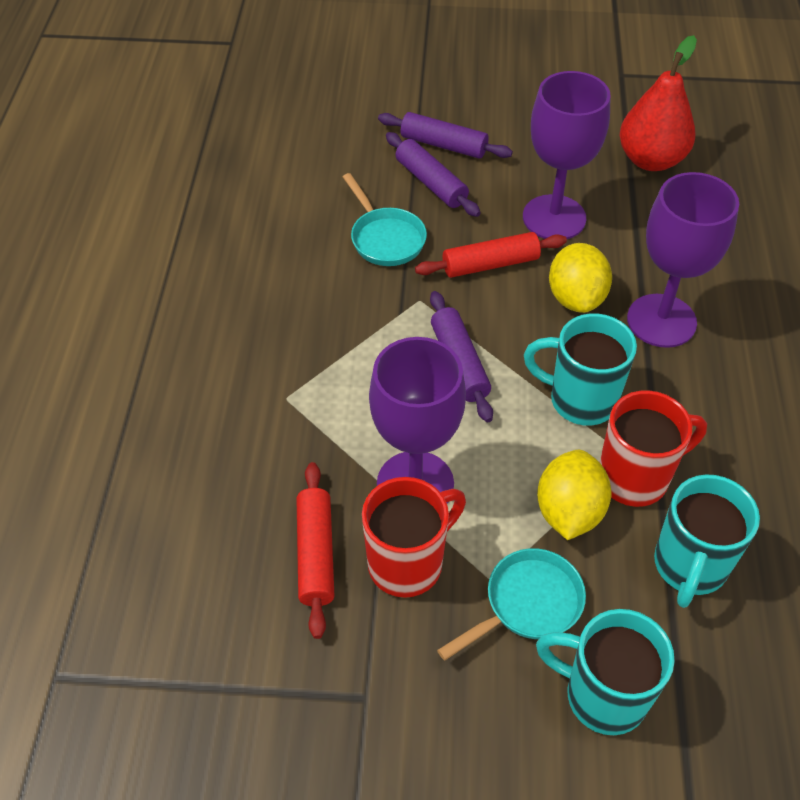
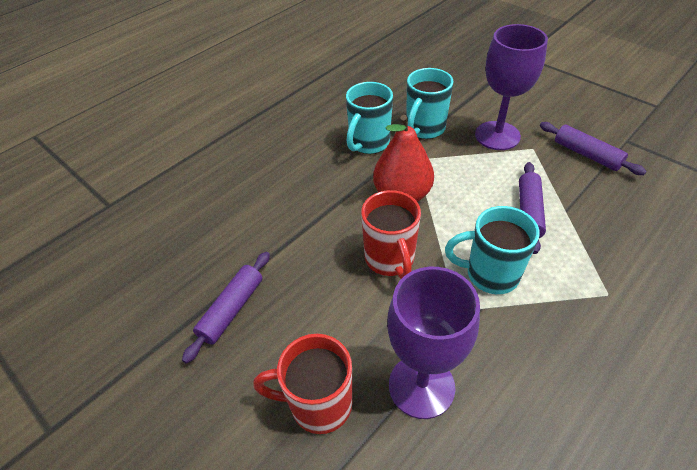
purple goblet: [369,337,466,504] [523,71,611,239] [627,172,739,348] = 3 -> [387,267,480,419] [475,24,548,150] = 2
red rolling pin: [296,462,335,639] [415,232,567,278] = 2 -> none = 0
turquoise pan: [343,173,427,266] [437,548,586,661] = 2 -> none = 0
yellow lemon: [537,450,611,540] [549,243,612,313] = 2 -> none = 0

